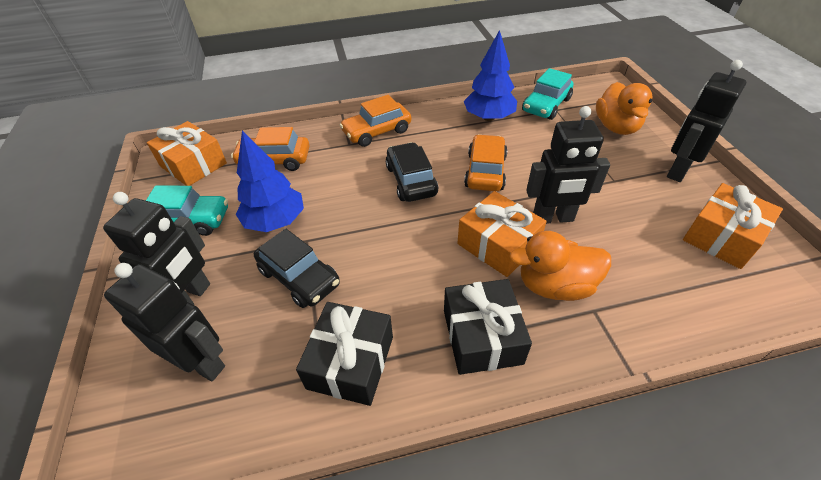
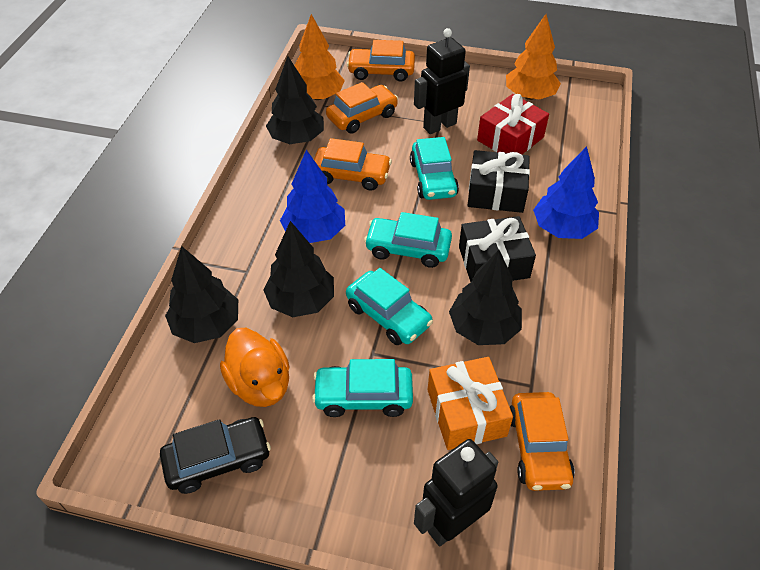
black car: [254,229,340,308] [386,142,438,202] = 2 -> [160,417,271,494] = 1
black robot: [103,192,210,305] [104,263,225,381] [526,106,610,224] [667,60,746,182] = 4 -> [414,28,470,134] [414,439,498,546] = 2
black tree: none = 0 -> [165,246,238,343] [263,221,334,317] [266,56,324,144] [449,250,522,345] = 4
orange car: [231,127,310,171] [340,95,411,147] [464,134,507,191] = 3 -> [314,138,392,191] [326,82,398,134] [347,40,415,82] [510,392,575,491] = 4
orange duck: [509,231,611,301] [596,82,653,135] = 2 -> [220,328,290,407] = 1
orange gift: [147,121,227,186] [457,191,547,277] [683,183,783,269] = 3 -> [428,357,513,450] = 1
orange tree: none = 0 -> [294,14,345,100] [506,14,561,100] = 2
red gift: none = 0 -> [477,94,549,155] = 1
turquoise car: [146,185,228,236] [522,68,574,120] = 2 -> [312,359,413,417] [346,268,433,345] [364,212,452,268] [410,137,459,200] = 4

